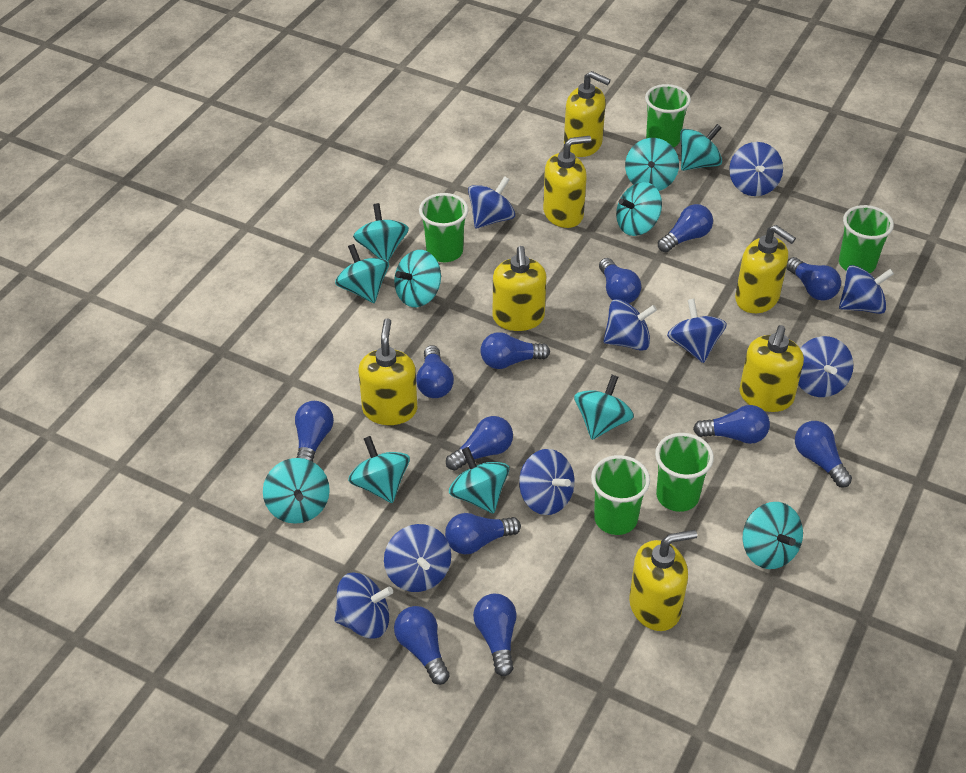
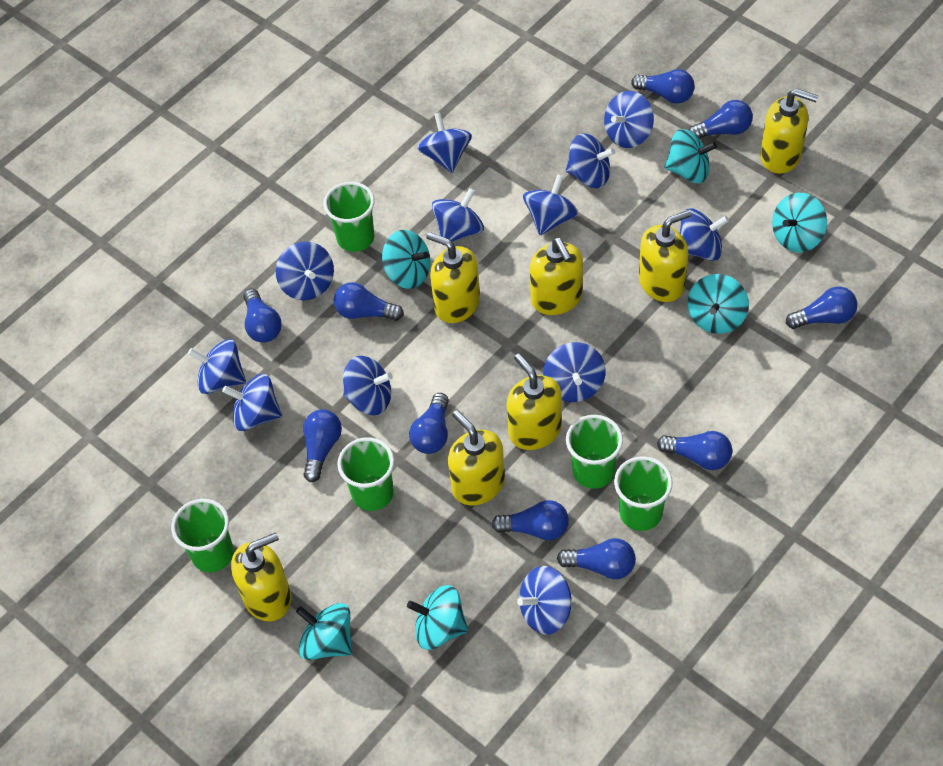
blue light bulb: [295,401,334,462] [394,606,450,685] [416,345,454,398] [445,513,521,555] [446,416,513,471] [473,594,517,676] [480,332,550,369] [599,258,641,303] [658,204,713,252] [693,405,770,444] [786,257,841,301] [795,421,852,487] = 12 -> [243,288,282,343] [303,409,342,482] [334,282,404,321] [409,393,449,454] [492,500,569,541] [557,538,636,579] [631,69,695,104] [657,431,732,470] [688,100,753,139] [786,287,857,329] = 10
blue spinning top: [334,572,393,639] [384,524,451,592] [468,176,515,229] [519,449,574,515] [603,299,657,351] [667,299,727,363] [729,142,783,196] [798,336,853,397] [839,265,894,314] = 9 -> [188,339,246,394] [222,374,282,431] [276,241,334,301] [343,356,393,415] [417,112,472,173] [432,188,484,242] [517,566,572,635] [523,174,578,235] [543,342,606,402] [566,133,615,188] [604,91,654,148] [680,208,729,261] = 12
turquoise spinning top: [263,458,330,524] [335,244,389,303] [348,436,410,503] [353,203,409,261] [394,250,441,307] [449,447,509,513] [574,375,634,440] [616,182,662,236] [625,138,679,191] [680,124,722,171] [743,502,803,569] = 11 -> [296,603,352,660] [382,230,431,289] [407,585,468,650] [664,129,717,183] [687,274,749,334] [772,193,827,252] = 6

